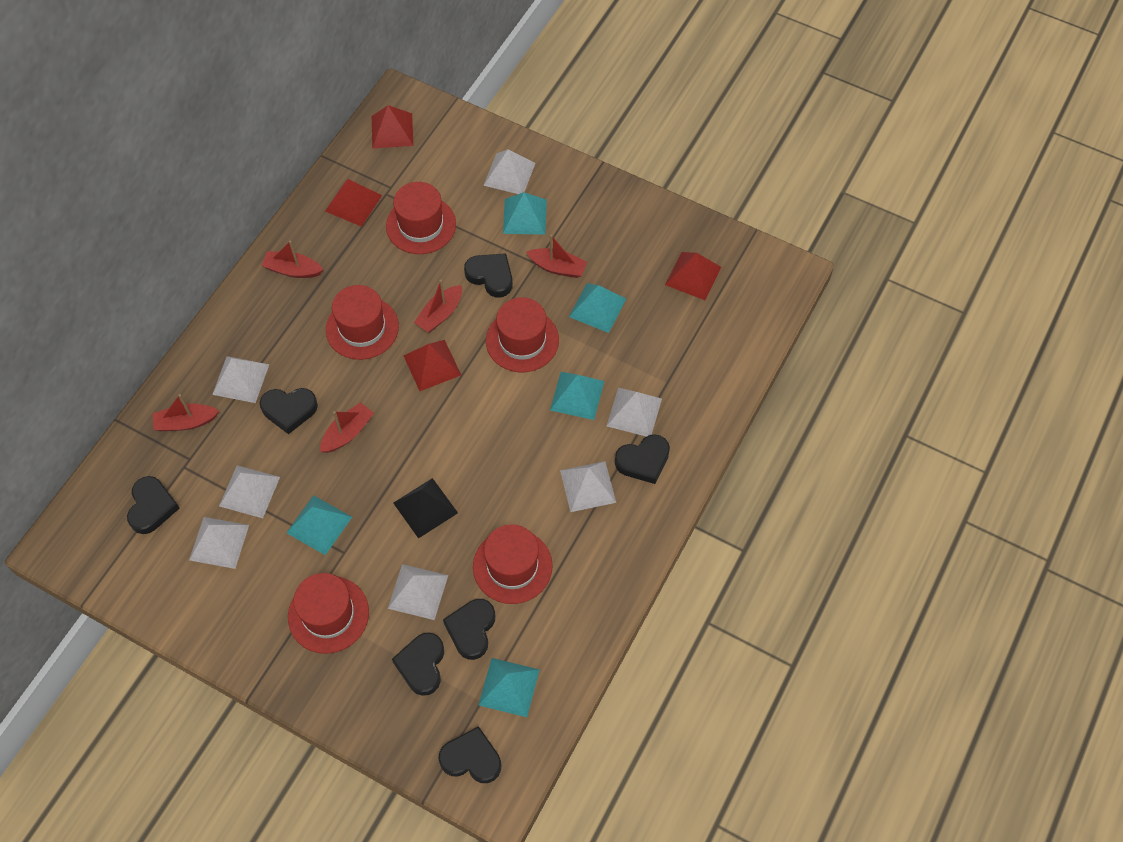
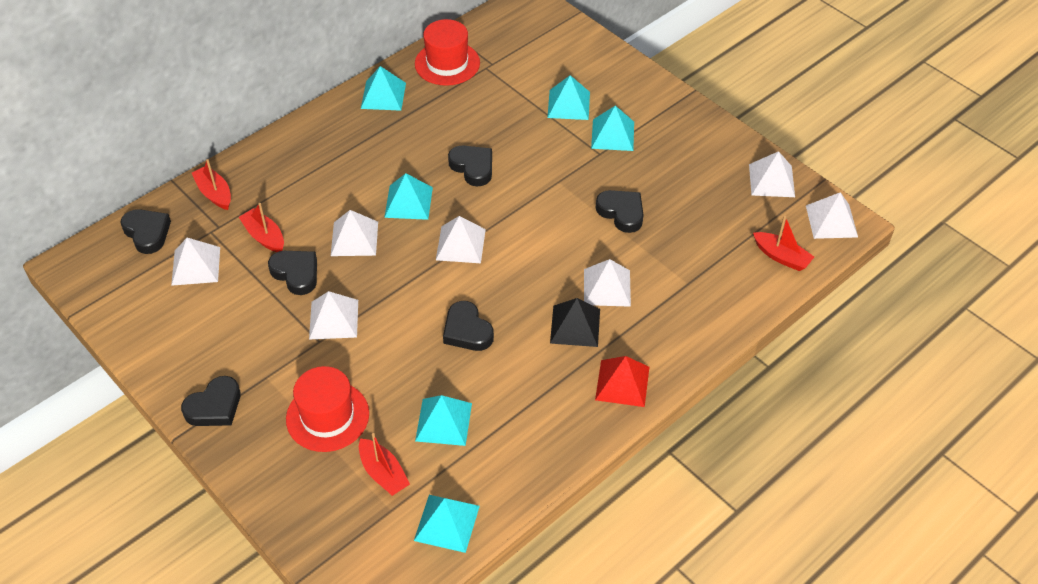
black heart: [127,476,179,534] [260,388,318,434] [392,633,444,696] [439,726,501,783] [443,599,495,660] [464,253,513,297] [615,434,670,484] = 7 -> [120,209,171,254] [181,376,240,426] [268,251,317,295] [443,301,494,351] [448,146,492,186] [596,190,644,233] = 6
red boat: [153,394,219,431] [261,241,323,278] [320,402,374,453] [414,280,462,332] [526,235,587,278] = 5 -> [192,159,231,210] [239,203,284,252] [359,433,410,496] [753,216,814,271] = 4
red hat: [288,573,369,654] [326,285,399,360] [386,182,456,254] [473,524,553,604] [486,297,559,372] = 5 -> [286,366,369,452] [415,19,480,86] = 2
red pyramid: [325,179,382,227] [372,105,413,149] [403,340,461,391] [665,252,721,300] = 4 -> [595,356,649,407] = 1
turquoise pyramid: [286,495,352,555] [479,658,540,717] [503,192,547,235] [550,372,604,420] [569,283,626,333] = 5 -> [361,66,406,111] [384,173,433,220] [414,495,480,553] [415,395,472,446] [547,75,590,120] [591,106,634,151] = 6

